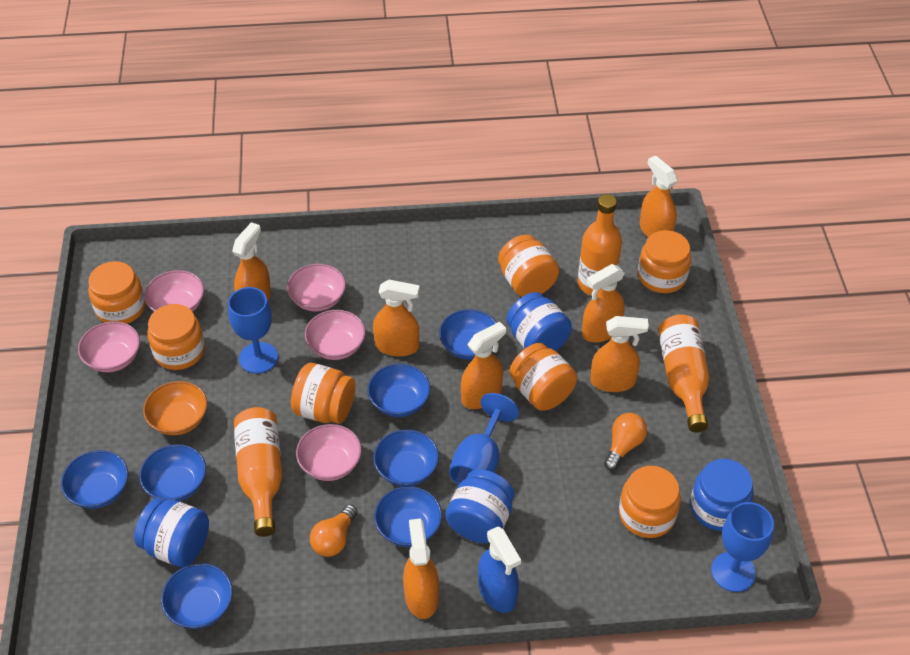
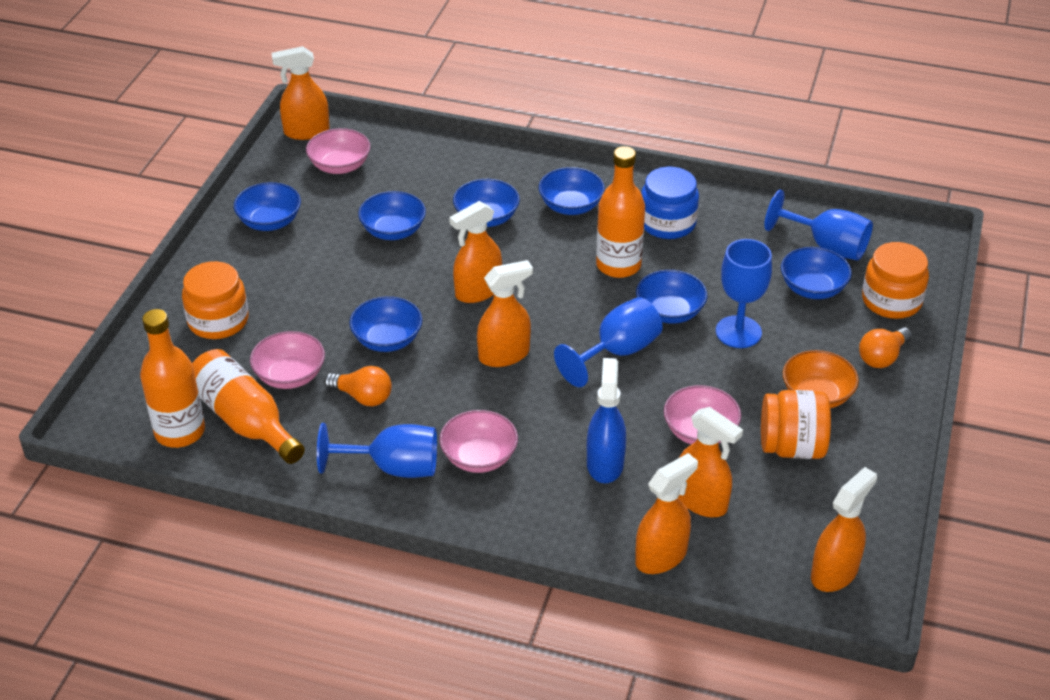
blue goblet: [228,287,278,374] [449,393,519,485] [711,502,774,592] = 3 -> [317,423,437,478] [554,297,663,387] [716,239,772,348] [764,190,873,261] = 4
blue jar: [134,498,209,567] [445,469,514,543] [506,292,572,351] [690,459,754,531] = 4 -> [641,167,699,239] = 1
orange jar: [88,261,146,324] [147,304,205,370] [291,363,356,424] [498,235,559,297] [509,343,577,411] [619,466,681,538] [638,230,691,293] = 7 -> [182,261,249,339] [761,390,831,459] [862,242,929,319] = 3
orange spray bottle: [232,222,271,301] [373,280,420,357] [403,518,439,619] [461,321,506,409] [582,264,625,342] [590,316,649,392] [640,155,678,238] = 7 -> [272,46,330,140] [449,201,502,303] [477,260,533,367] [635,453,698,574] [678,407,743,517] [811,467,877,592] = 6
pink bowl: [78,321,140,372] [144,270,204,312] [287,264,346,312] [296,424,362,481] [305,310,365,360] = 5 -> [250,331,325,389] [306,128,370,174] [439,410,518,473] [664,385,741,445] = 4

